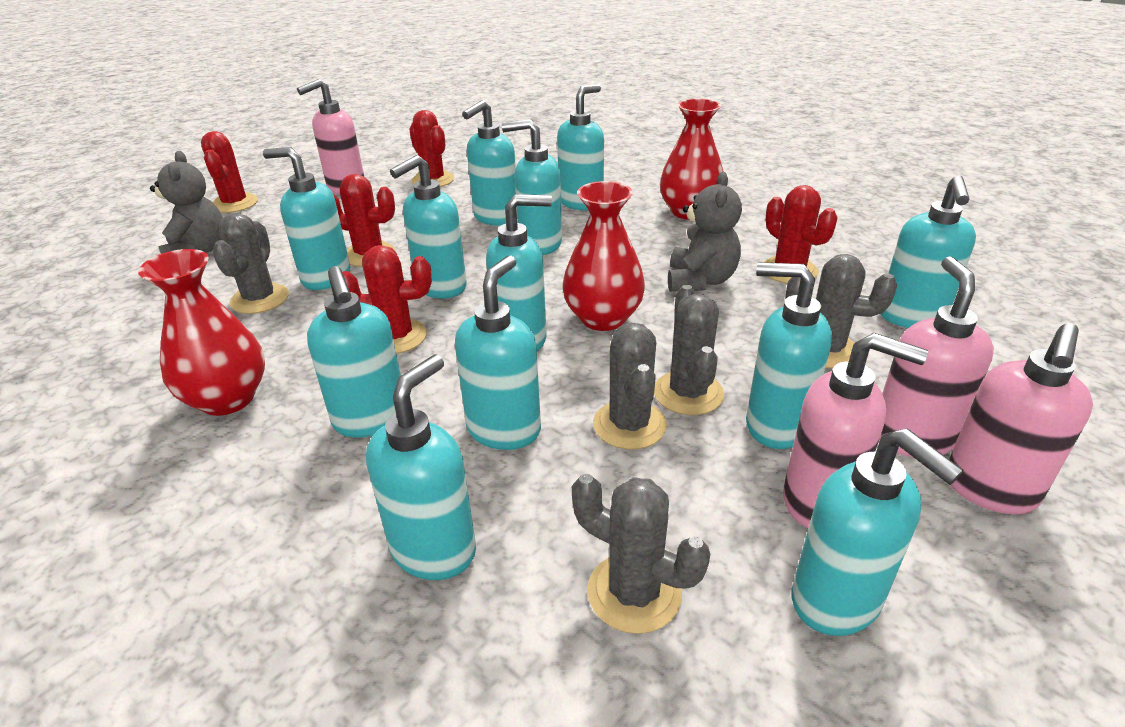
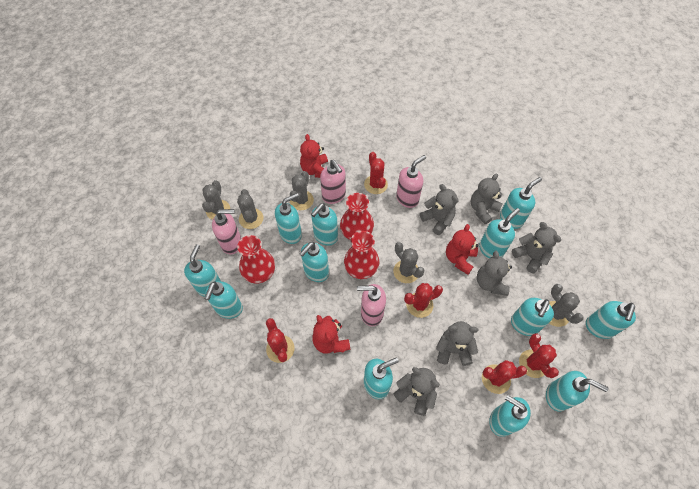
grey teddy bear: [150,151,223,254] [668,172,742,292] = 2 -> [393,367,440,416] [420,184,459,235] [436,321,478,366] [471,174,503,224] [477,251,512,296] [512,222,561,273] = 6
red teddy bear: none = 0 -> [300,134,328,178] [312,315,350,354] [446,224,478,275] = 3

